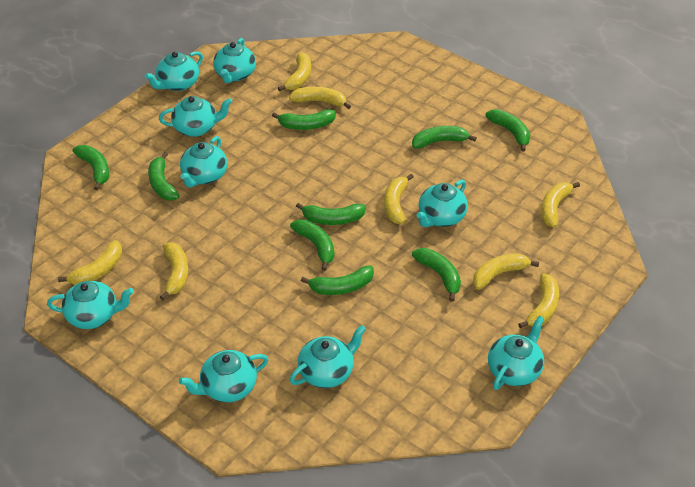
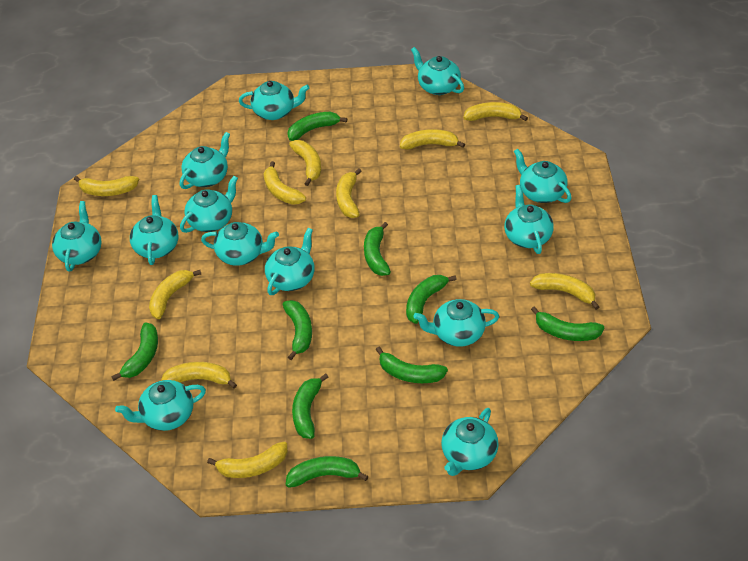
turquoise teapot: [47,281,134,329] [145,51,203,91] [159,96,232,137] [179,350,269,403] [180,136,227,188] [213,38,256,83] [289,325,366,388] [416,179,468,227] [488,316,544,390] = 9 -> [52,201,102,272] [115,380,206,431] [130,195,179,265] [180,132,230,189] [180,176,238,233] [201,222,279,266] [239,81,309,120] [265,228,315,295] [411,47,464,95] [413,299,499,347] [441,408,499,476] [504,185,554,254] [514,148,572,203] = 13
yellow banana: [58,240,122,285] [160,242,188,300] [278,52,311,91] [289,87,351,109] [384,174,414,224] [473,253,539,290] [518,273,559,328] [541,182,580,228] = 8 -> [74,176,139,196] [149,270,201,319] [161,362,237,389] [207,442,288,478] [263,161,306,205] [289,140,321,186] [336,168,362,218] [400,129,465,150] [464,102,528,121] [530,273,599,310] = 10

